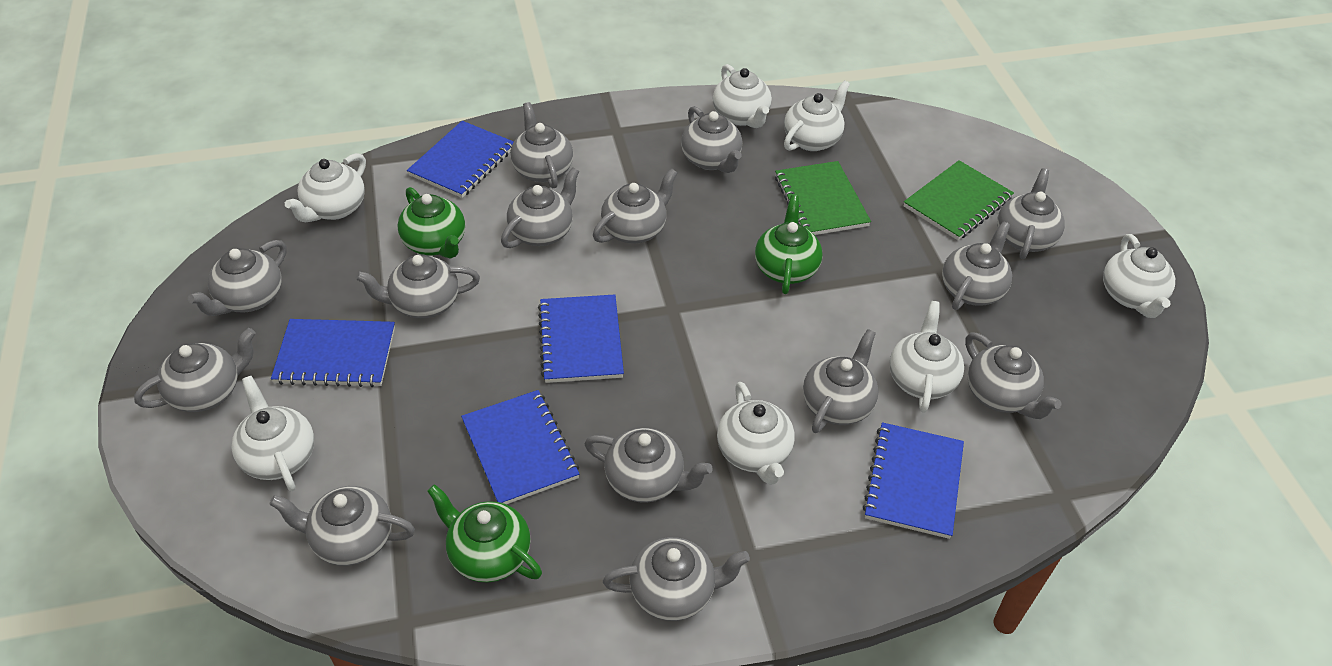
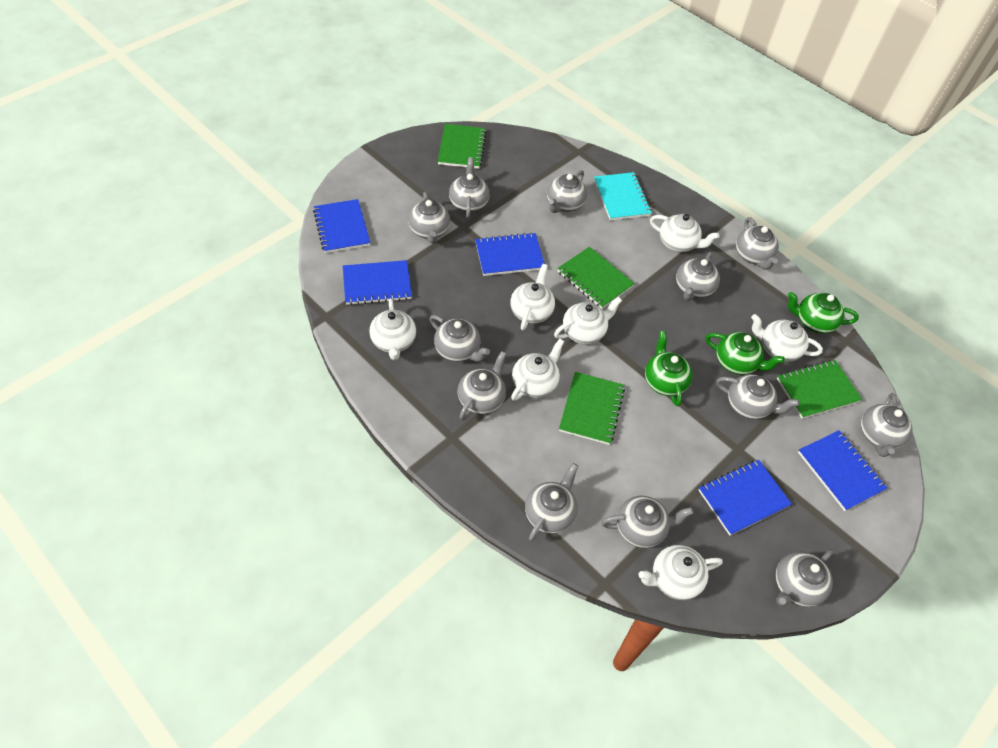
green notebook: [775,161,871,235] [904,160,1014,240] = 2 -> [438,124,486,169] [557,247,635,309] [559,372,625,445] [777,360,862,419] = 4
grey teapot: [134,328,256,412] [188,240,286,316] [269,486,415,566] [356,255,480,319] [501,167,579,248] [511,102,573,188] [584,428,712,503] [593,168,677,244] [603,537,750,621] [681,106,742,173] [803,329,878,433] [942,221,1012,310] [965,333,1061,419] [997,168,1065,259] = 14 -> [408,192,450,244] [429,315,490,362] [449,157,490,218] [458,351,507,420] [525,463,578,542] [547,170,587,213] [601,496,694,548] [676,252,720,301] [716,374,800,419] [736,217,779,270] [776,549,834,607] [861,393,912,457] = 12
turquoise notebook: none = 0 -> [594,172,652,220] = 1

